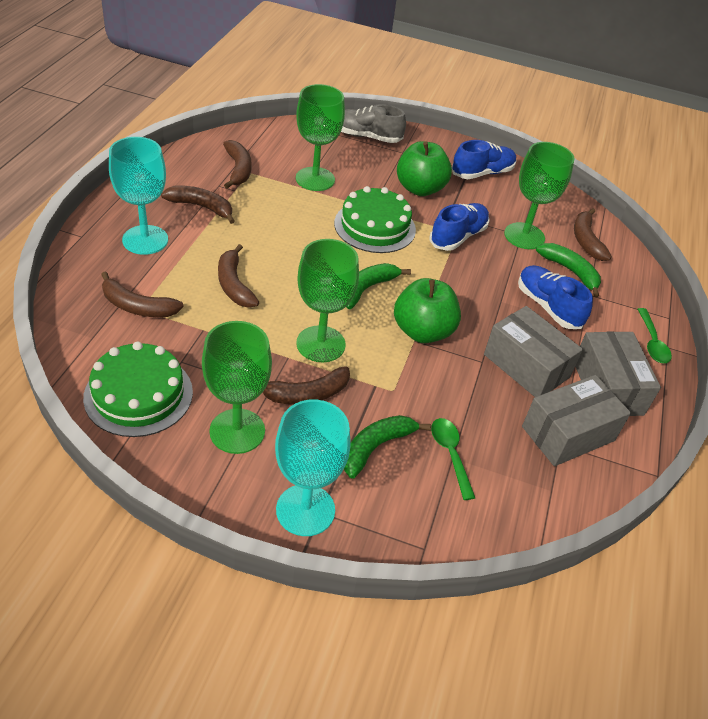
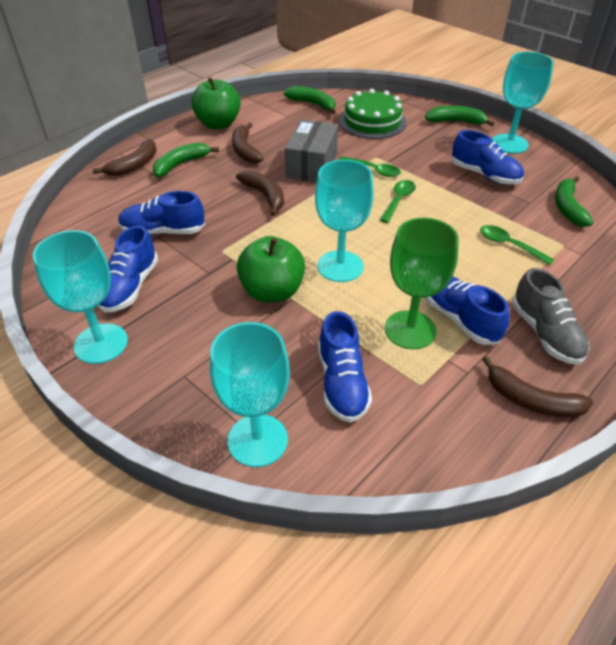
blue shoe: [429,203,490,251] [452,140,517,179] [518,265,593,329] = 3 -> [98,226,158,313] [118,191,205,235] [318,311,372,423] [425,277,510,345] [452,130,524,184] = 5
brown banana: [101,271,184,317] [161,185,235,224] [218,244,259,307] [223,140,251,189] [262,366,350,404] [574,208,612,261] = 6 -> [93,139,157,176] [232,123,263,164] [236,170,284,216] [482,356,594,418] = 4
green banana: [344,415,431,479] [346,263,411,309] [536,243,601,297] = 3 -> [153,143,219,177] [284,86,336,114] [425,106,495,126] [555,176,593,227] = 4
green cake: [83,341,193,437] [334,186,416,253] = 2 -> [339,89,407,139] = 1
green goblet: [202,321,272,454] [296,84,345,191] [296,239,359,362] [504,142,575,249] = 4 -> [385,218,459,349] = 1
green spoon: [431,418,475,500] [638,308,672,363] = 2 -> [338,156,401,177] [380,180,416,223] [480,225,554,265] = 3
grey box: [484,306,583,397] [522,375,631,466] [575,331,661,416] = 3 -> [285,120,338,182] = 1
turquoise goblet: [109,137,168,255] [275,400,351,536] = 2 -> [33,230,128,364] [210,322,290,467] [315,160,374,282] [492,52,554,154] = 4

